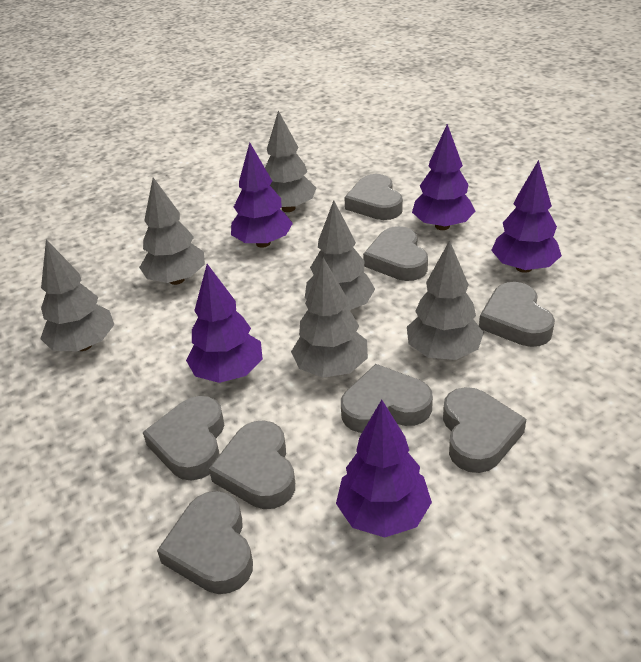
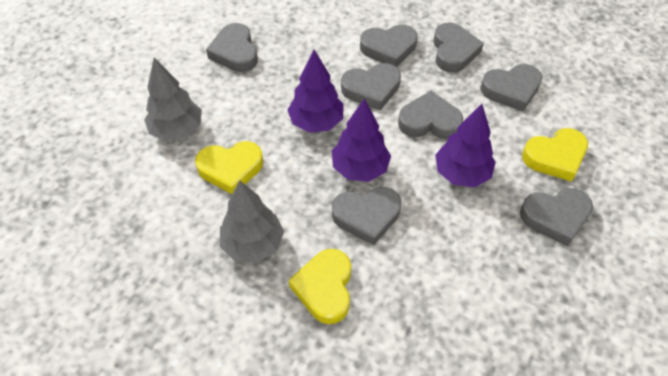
grey tree: [40,239,114,352] [139,177,205,285] [265,111,316,212] [291,258,368,378] [305,200,375,310] [407,240,484,360] = 6 -> [144,58,202,141] [220,180,284,263] = 2
purple tree: [186,264,263,383] [231,143,293,248] [336,400,432,537] [412,124,475,230] [491,160,562,273] = 5 -> [288,50,344,133] [332,98,391,182] [435,104,496,187] = 3
yellow heart: none = 0 -> [195,141,263,194] [289,249,351,324] [522,128,588,182] = 3

